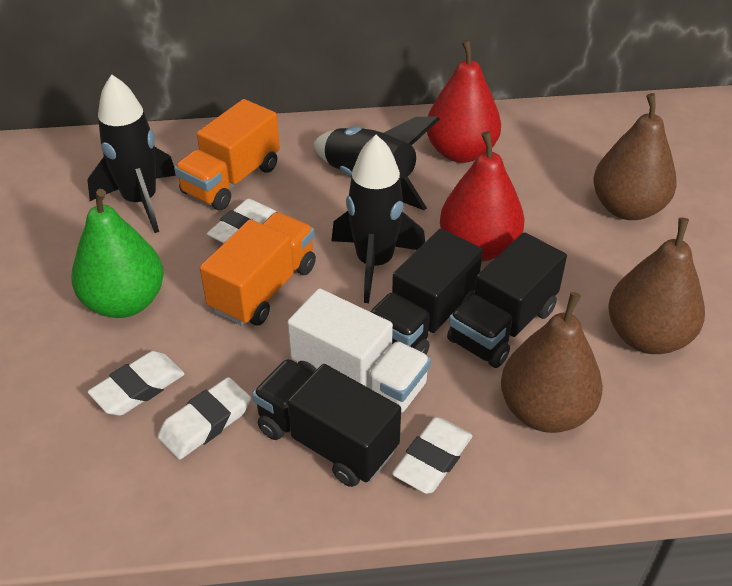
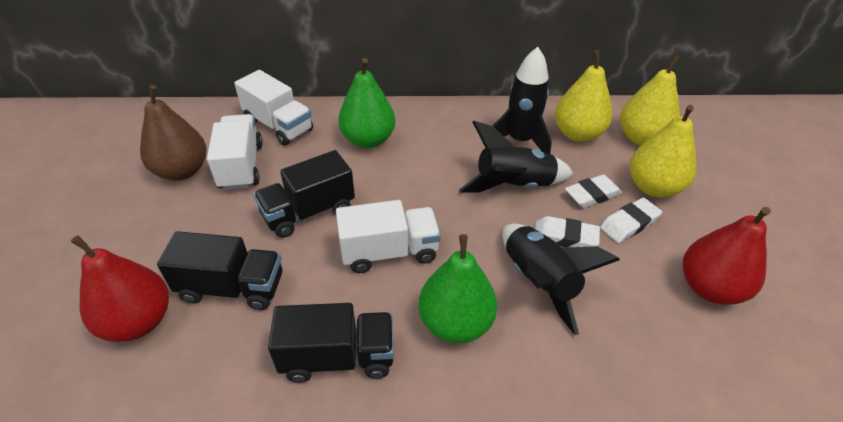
brown pear: [501,292,603,433] [593,93,677,220] [608,218,705,354] = 3 -> [140,85,206,181] = 1
green pear: [71,189,164,318] = 1 -> [338,58,396,148] [418,234,497,343] = 2
orange truck: [174,99,280,210] [200,212,316,326] = 2 -> none = 0
white eraser: [88,351,185,416] [158,377,251,460] [207,199,277,243] [392,417,472,494] = 4 -> [535,216,600,247] [565,174,622,208] [600,198,662,243] = 3
white truck: [287,288,431,413] = 1 -> [207,114,263,190] [234,70,313,146] [336,200,441,273] = 3
yellow pear: none = 0 -> [555,50,612,142] [620,55,681,146] [630,105,696,197] = 3

